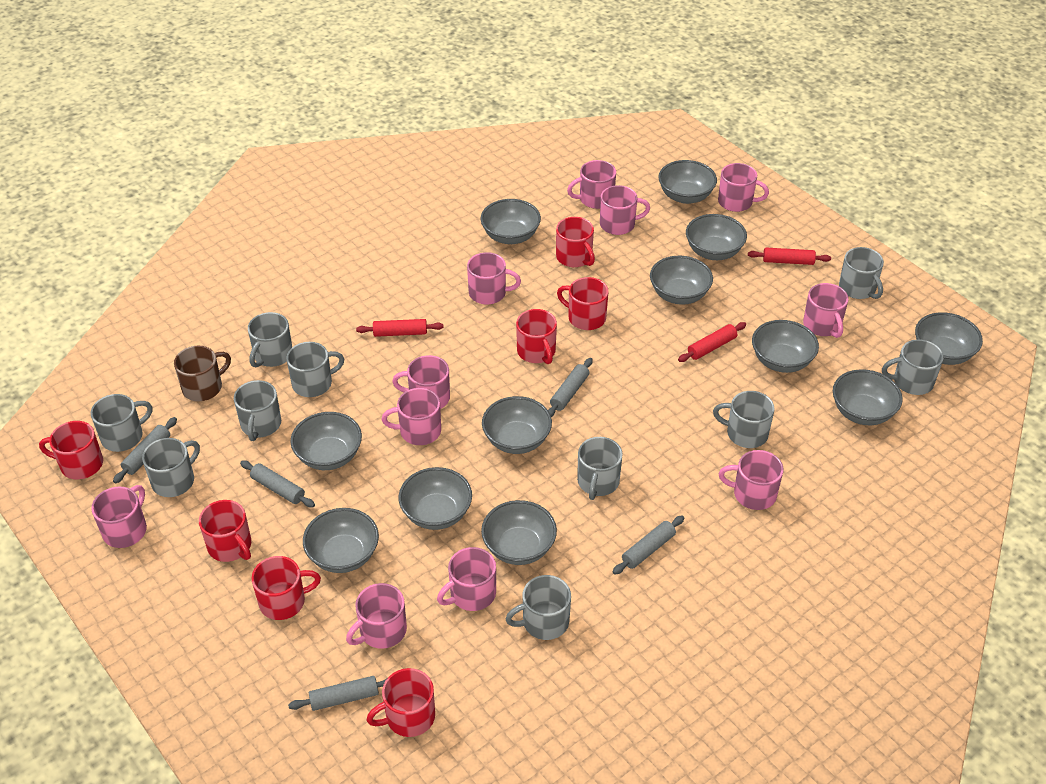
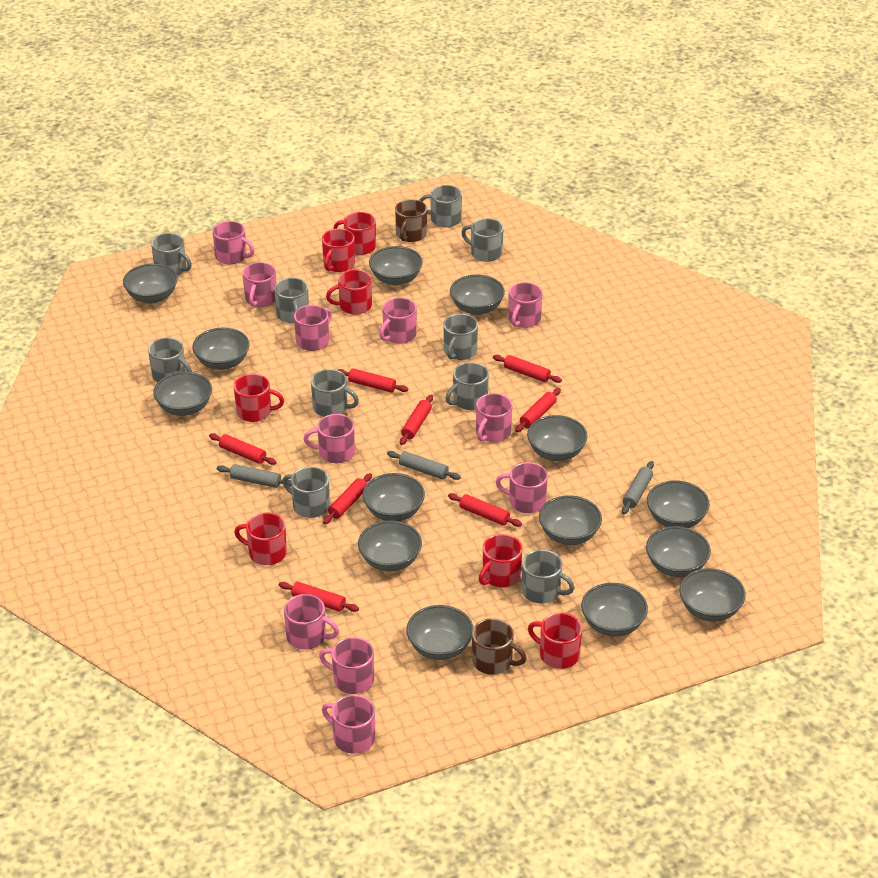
brown mug: [174,346,231,401] = 1 -> [395,199,427,242] [472,618,527,675] = 2
grey bowl: [290,412,362,470] [303,508,379,573] [398,467,472,530] [480,199,541,244] [481,500,557,565] [482,396,552,454] [650,256,713,305] [658,160,717,204] [686,214,747,260] [752,320,819,373] [833,369,903,425] [915,312,983,365] = 12 -> [123,263,178,304] [153,372,212,416] [193,328,249,370] [358,521,422,571] [363,473,425,521] [369,246,423,286] [406,605,473,660] [450,274,505,315] [527,415,587,461] [539,495,602,545] [581,583,648,637] [646,526,711,577] [647,480,710,528] [679,568,746,622] = 14
grey rolling pin: [113,417,177,483] [240,460,315,507] [288,676,387,711] [548,358,593,417] [612,515,684,575] = 5 -> [217,464,291,488] [387,451,461,480] [622,461,654,514] = 3
red rolling pin: [356,319,444,337] [678,322,746,362] [748,248,831,265] = 3 -> [209,433,277,465] [279,582,359,612] [323,473,372,524] [338,368,408,393] [400,395,433,445] [448,493,522,527] [493,355,562,383] [515,388,561,432] = 8

